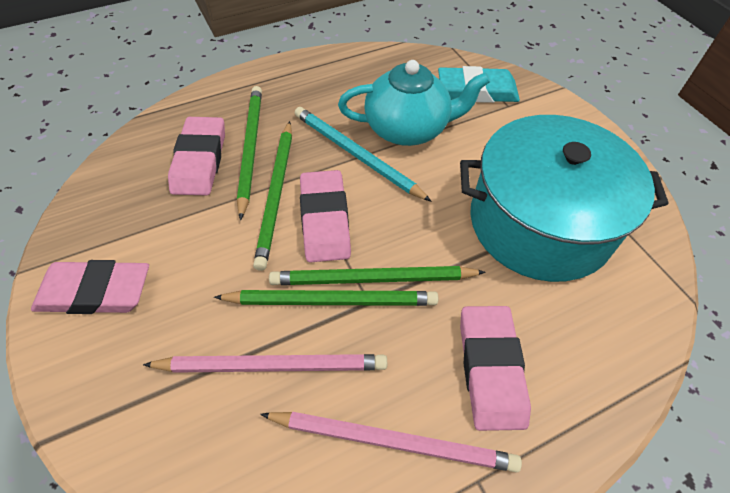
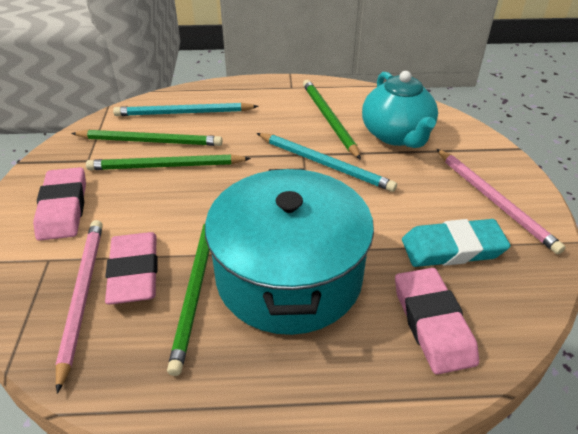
pink eraser: [31,260,149,314] [168,117,225,195] [300,170,351,263] [460,306,531,431] = 4 -> [33,167,86,241] [105,232,158,304] [395,268,479,375] = 3
turquoise pencil: [295,107,431,201] = 1 -> [113,103,259,116] [257,133,397,192] = 2

